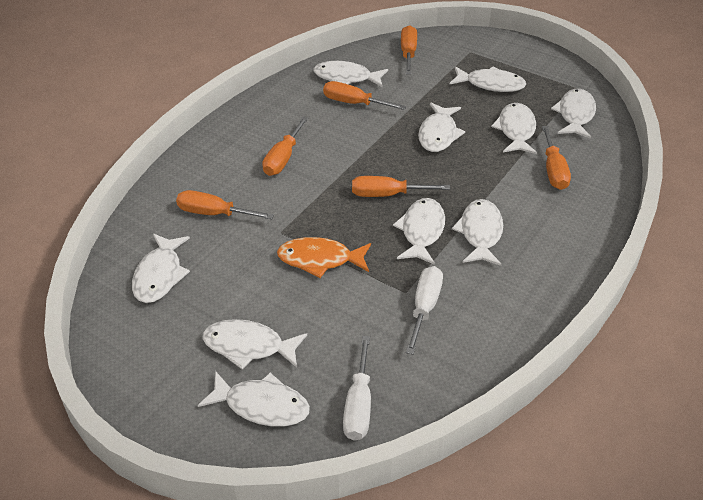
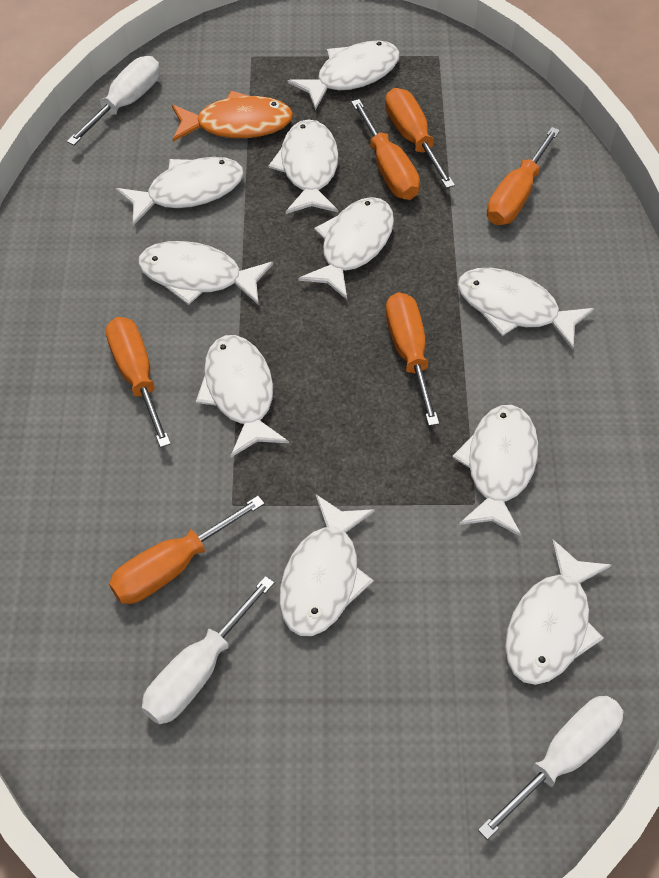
white screwdriver: [343,336,371,441] [406,266,443,355] = 2 -> [67,56,160,146] [142,576,274,724] [478,696,624,840] = 3

